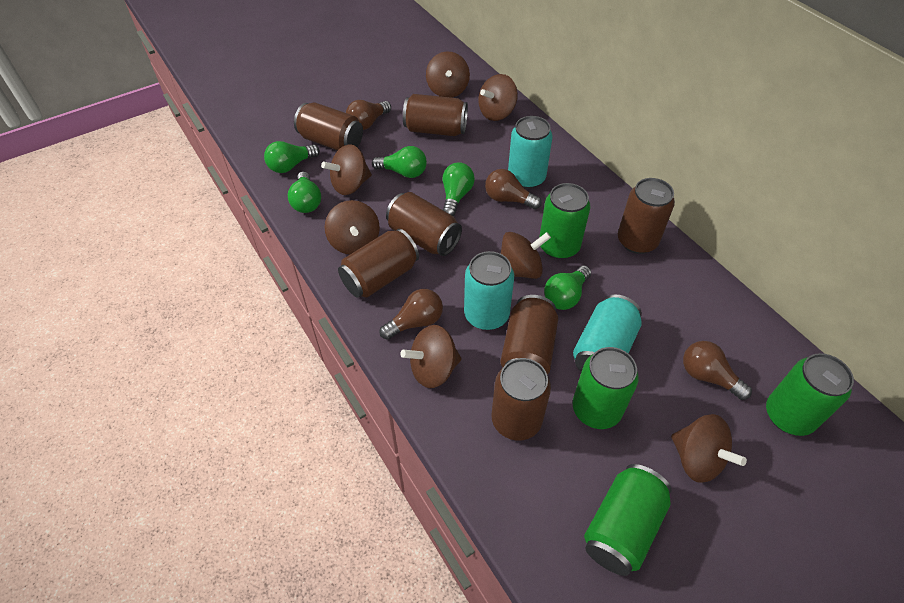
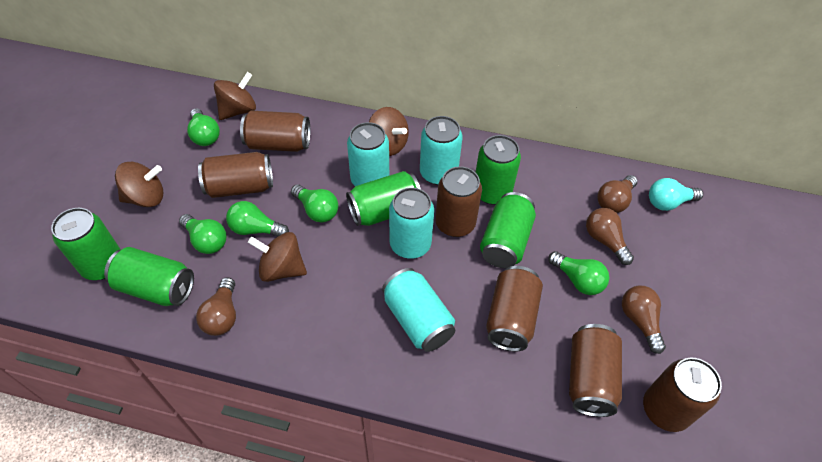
brown can: [294,102,363,151] [338,229,419,298] [386,192,462,256] [403,94,468,136] [491,358,551,440] [500,295,558,375] [618,178,675,254] = 7 -> [198,152,273,198] [240,111,310,152] [435,166,482,237] [486,266,543,352] [569,324,622,417] [643,358,722,432] = 6
brown spinning top: [321,144,372,195] [324,200,380,254] [400,325,461,388] [426,51,470,98] [478,74,518,121] [501,232,551,279] [671,414,747,483] = 7 -> [115,162,163,207] [214,72,256,120] [248,232,307,282] [369,107,409,156] = 4
green can: [539,183,591,259] [572,347,639,429] [584,464,672,576] [766,353,854,436] = 4 -> [51,208,121,280] [104,247,194,306] [346,171,421,226] [476,135,521,205] [480,192,536,268] = 5
turquoise can: [464,251,514,330] [508,116,553,189] [573,294,642,372] = 3 -> [347,122,389,186] [382,268,455,352] [389,187,434,259] [420,116,463,185] = 4
turquoise light bulb: none = 0 -> [649,178,703,211] = 1

